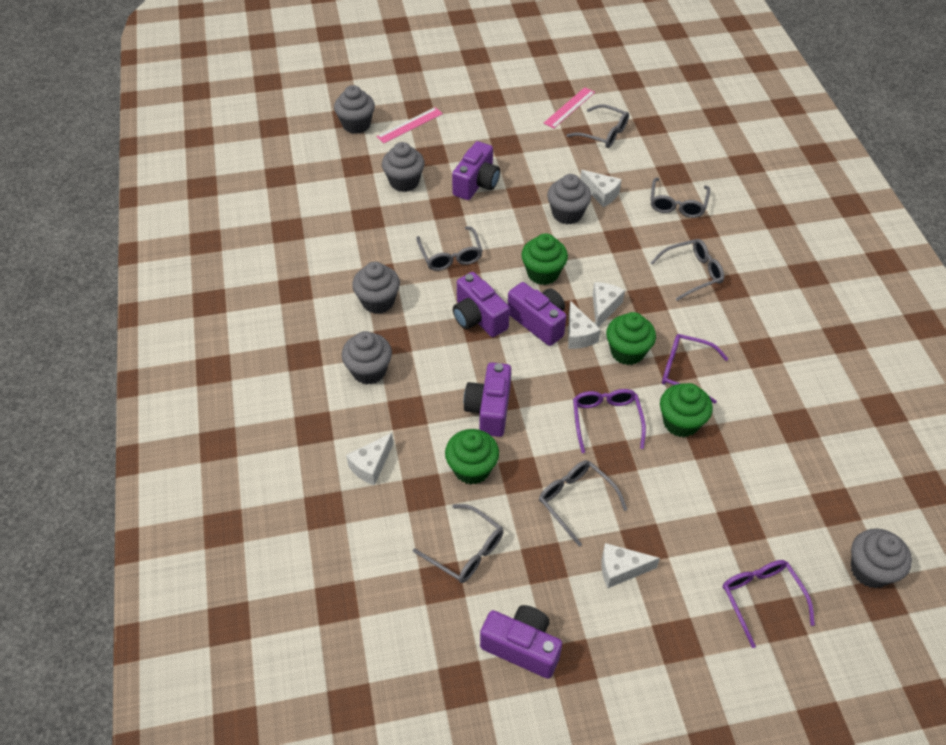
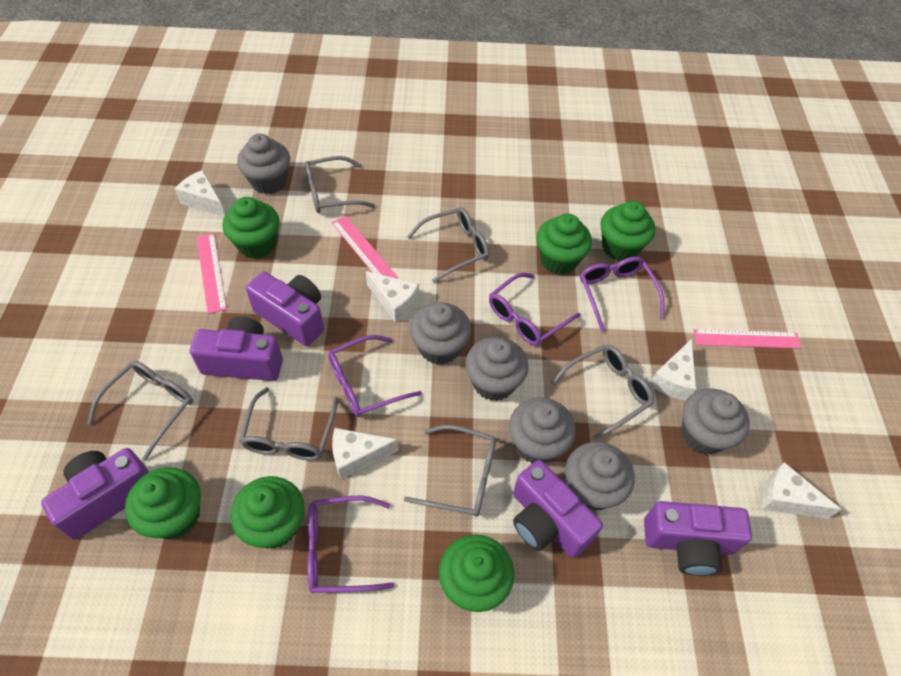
green cupcake: [445,429,499,485] [521,233,568,285] [606,312,656,365] [660,383,713,437] = 4 -> [125,467,201,540] [222,197,280,259] [231,476,305,549] [439,535,514,612] [536,214,592,275] [601,201,655,261] = 6
pink ruler: [376,107,443,143] [544,87,595,128] = 2 -> [197,233,227,314] [332,216,398,279] [694,329,802,349] = 3
purple glasses: [573,389,646,453] [662,334,728,403] [723,560,815,648] = 3 -> [307,495,395,593] [328,335,422,417] [489,273,580,346] [580,257,664,332] = 4

